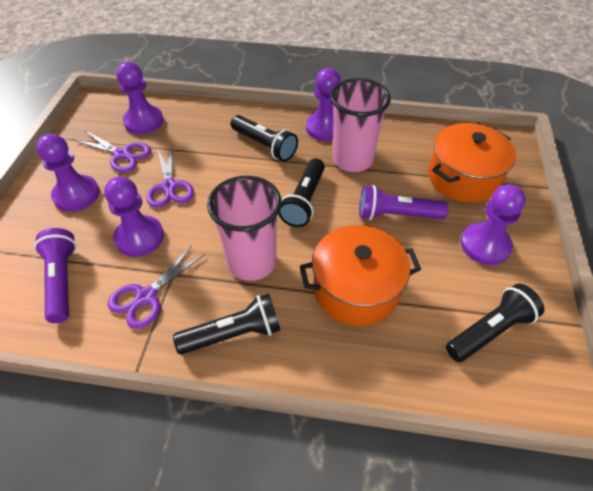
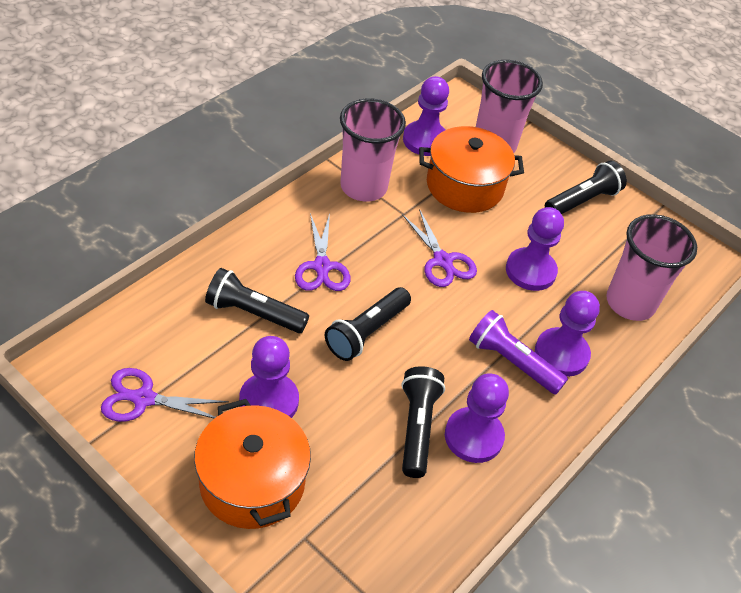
pink cup: [207,176,282,281] [330,78,391,172] = 2 -> [340,98,406,202] [476,60,543,153] [606,214,697,321] = 3
purple flashlight: [34,228,76,323] [359,185,448,220] = 2 -> [469,310,568,395] = 1

